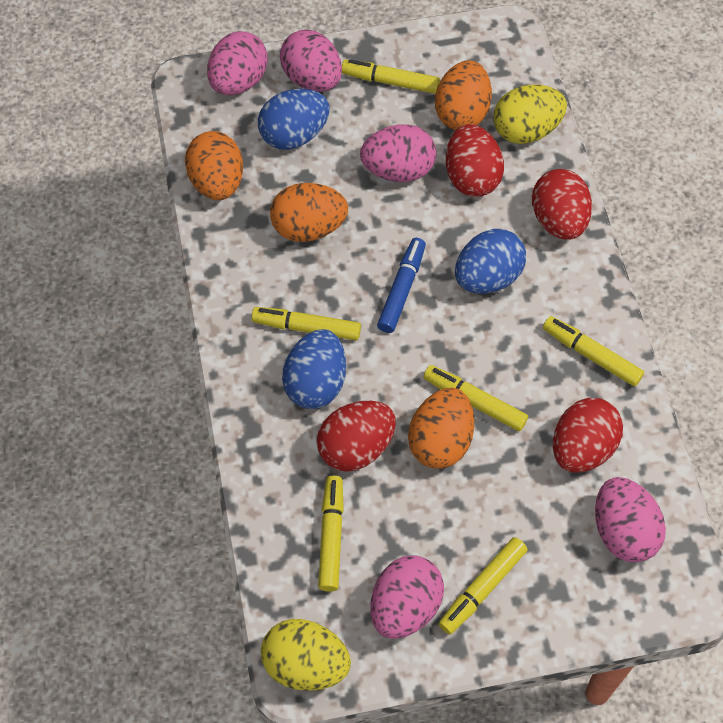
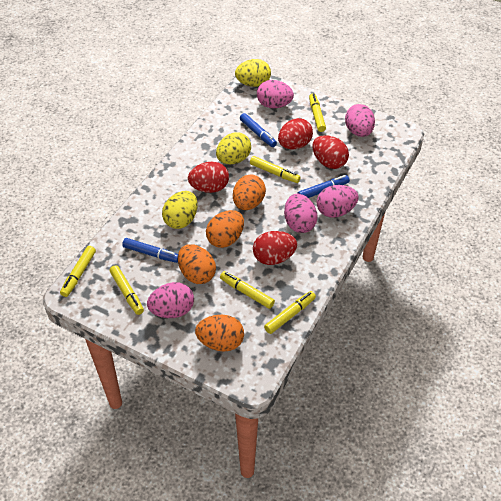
blue egg: [258,89,330,150] [282,329,346,409] [455,229,526,294] = 3 -> none = 0
blue marker: [377,238,426,333] = 1 -> [122,238,178,263] [240,113,277,147] [298,175,350,198] = 3
yellow egg: [261,619,351,691] [493,85,567,144] = 2 -> [162,191,198,229] [216,132,251,164] [235,59,271,87] = 3

